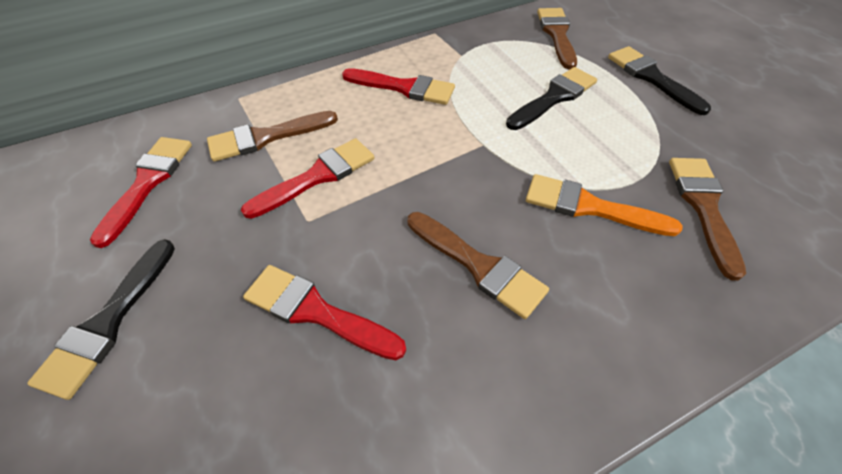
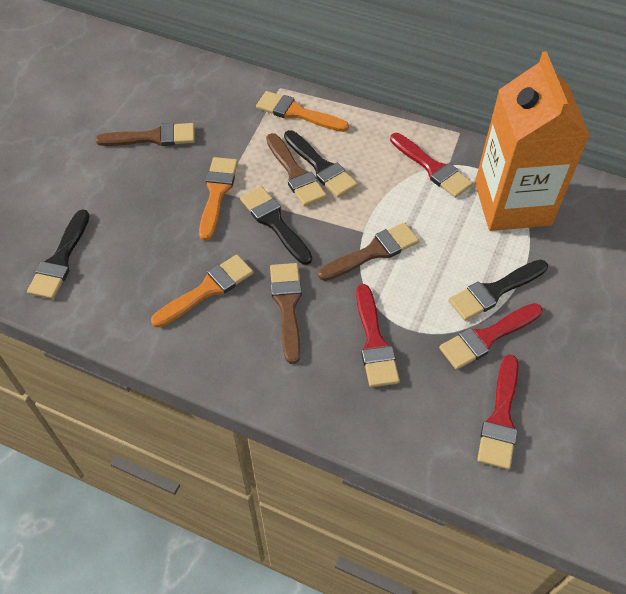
black brush: [27,239,175,400] [506,67,597,130] [608,46,711,115] = 3 -> [27,209,90,299] [240,186,312,265] [284,130,358,197] [449,260,548,321] = 4
orange brush: [526,174,683,236] = 1 -> [151,254,253,328] [199,157,238,241] [256,91,349,132] = 3
orange carton: none = 0 -> [475,51,590,231] = 1

